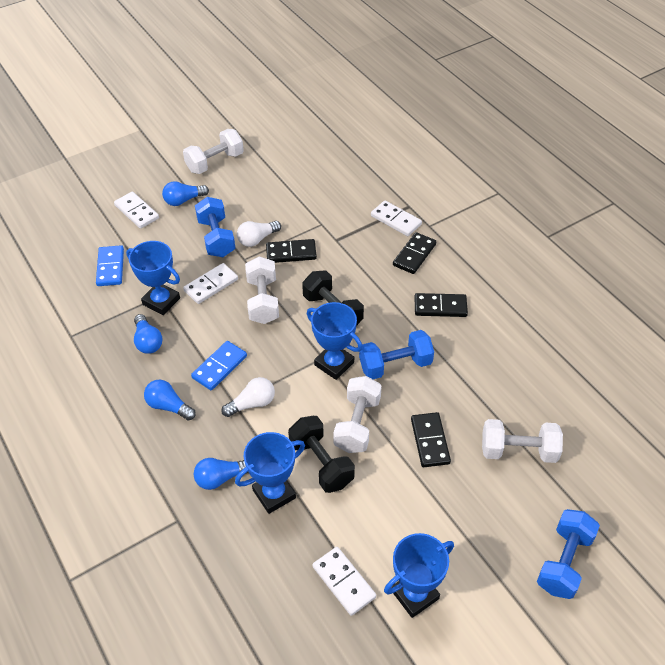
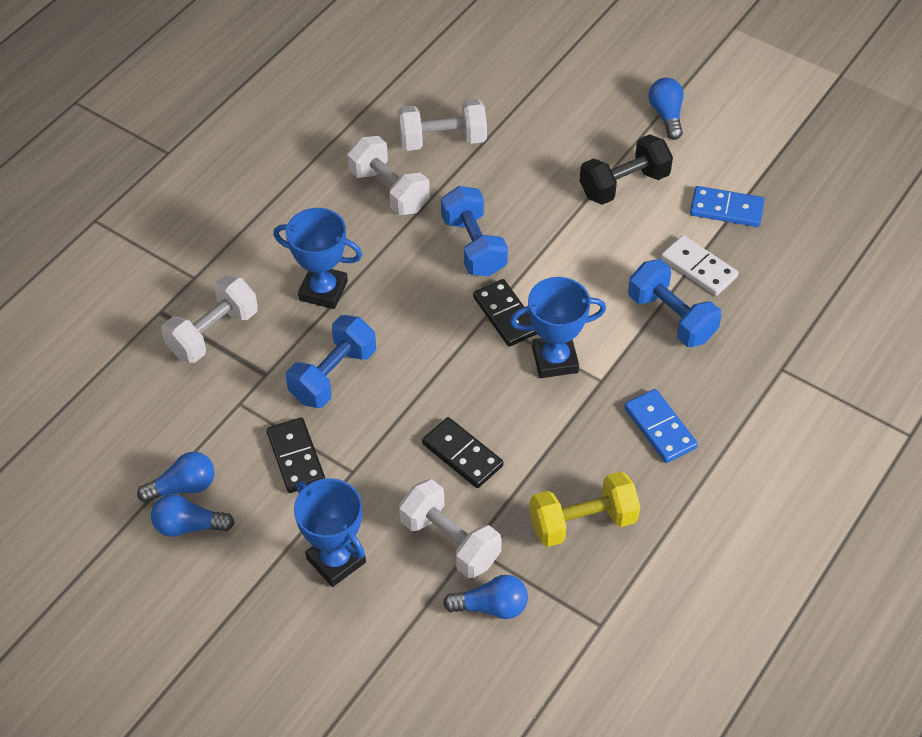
black domino: [266,239,317,263] [393,232,436,274] [411,412,451,467] [414,293,468,317] = 4 -> [267,417,325,493] [422,417,504,488] [473,279,537,347] = 3
black dumbbell: [288,416,355,493] [302,270,364,326] = 2 -> [580,134,673,205] = 1
blue trophy: [126,241,180,315] [235,432,305,514] [307,302,362,380] [384,533,454,618] = 4 -> [273,208,362,309] [294,478,366,587] [510,277,606,378] = 3
white domino: [114,192,159,229] [183,263,238,304] [313,547,376,616] [371,201,422,236] = 4 -> [661,235,739,296] = 1
white light bulb: [221,377,275,417] [237,221,281,247] = 2 -> none = 0
yellow dumbbell: none = 0 -> [530,471,640,547] = 1

